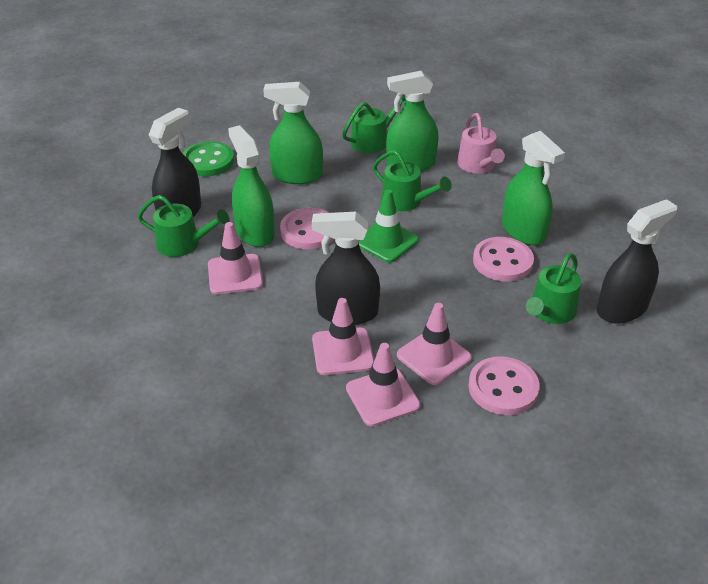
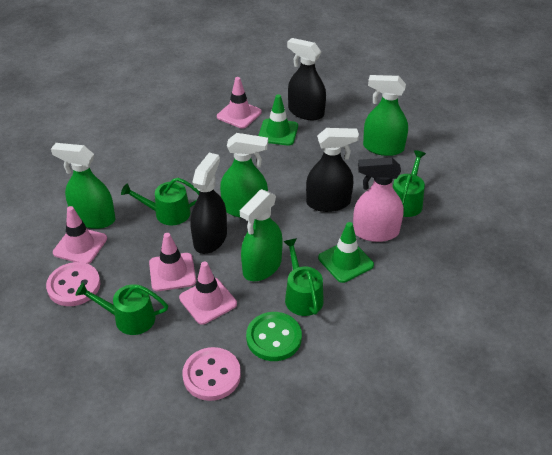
green traffic cone: [359,190,419,262] = 1 -> [258,94,298,146] [318,222,374,283] = 2
pink button: [280,208,334,250] [468,356,540,415] [473,237,534,281] = 3 -> [46,262,100,306] [183,347,241,401] = 2
pink spray bottle: none = 0 -> [353,157,404,242] = 1
pink watering can: [457,113,505,173] = 1 -> none = 0

